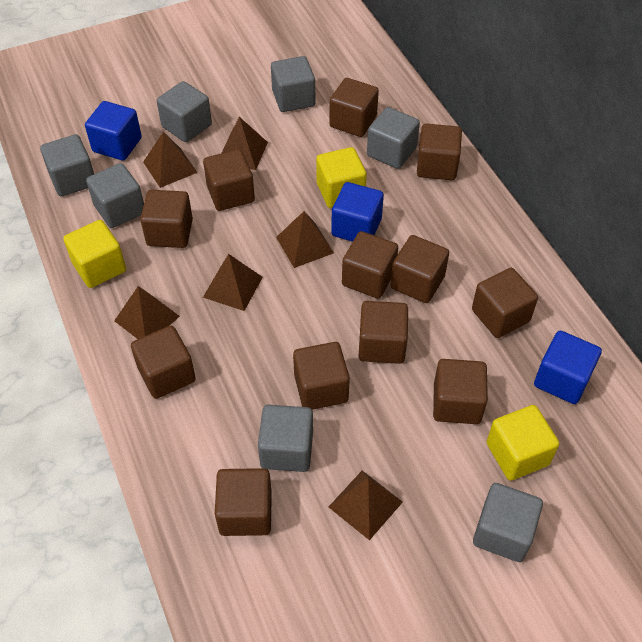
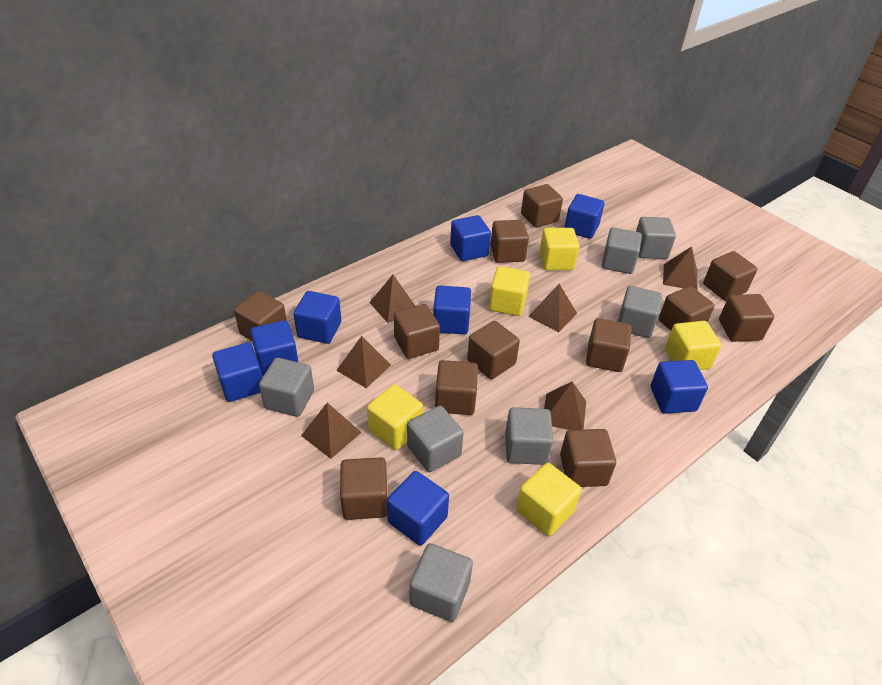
blue cube: [85,101,142,161] [331,182,384,242] [534,331,602,404] = 3 -> [212,342,262,402] [250,320,298,376] [293,291,341,344] [387,471,449,546] [433,285,471,334] [450,215,491,261] [564,194,604,239] [650,360,708,414] = 8
yellow cube: [63,220,126,288] [316,147,367,208] [486,405,559,481] = 3 -> [367,385,423,450] [489,266,530,316] [516,463,581,536] [539,228,579,270] [665,321,721,370] = 5

